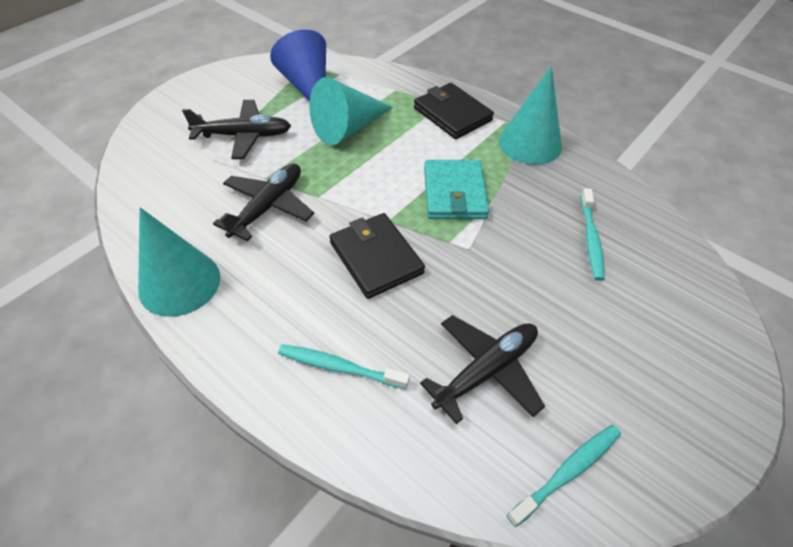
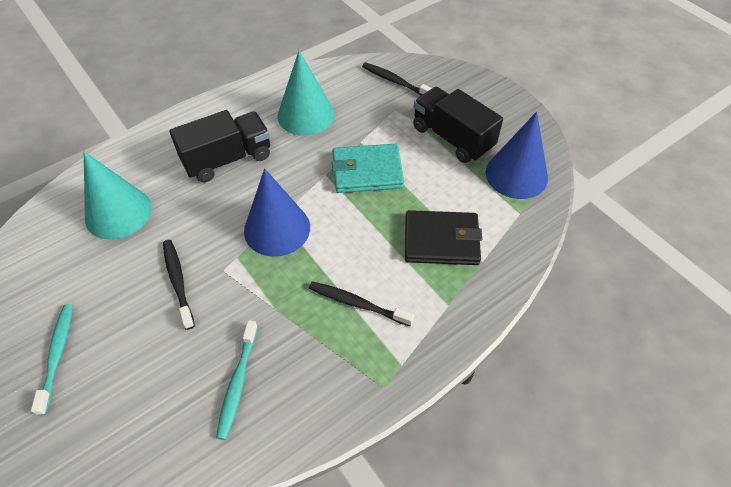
black plane: [182,100,291,159] [213,163,314,241] [420,315,545,424] = 3 -> none = 0
black toothbrush: none = 0 -> [163,240,195,330] [309,281,414,327] [362,63,432,96] = 3
black truck: none = 0 -> [169,110,270,182] [413,87,503,163] = 2
black wallet: [329,213,425,299] [414,83,494,139] = 2 -> [405,210,482,265] = 1
blue cone: [270,30,326,102] = 1 -> [244,168,310,257] [486,112,548,199] = 2
turquoise cone: [138,207,220,317] [309,77,393,145] [499,66,562,165] = 3 -> [84,152,152,239] [277,51,335,136] = 2
turquoise toothbrush: [278,344,410,389] [507,425,621,527] [580,188,604,281] = 3 -> [31,304,73,415] [216,320,258,440] = 2

